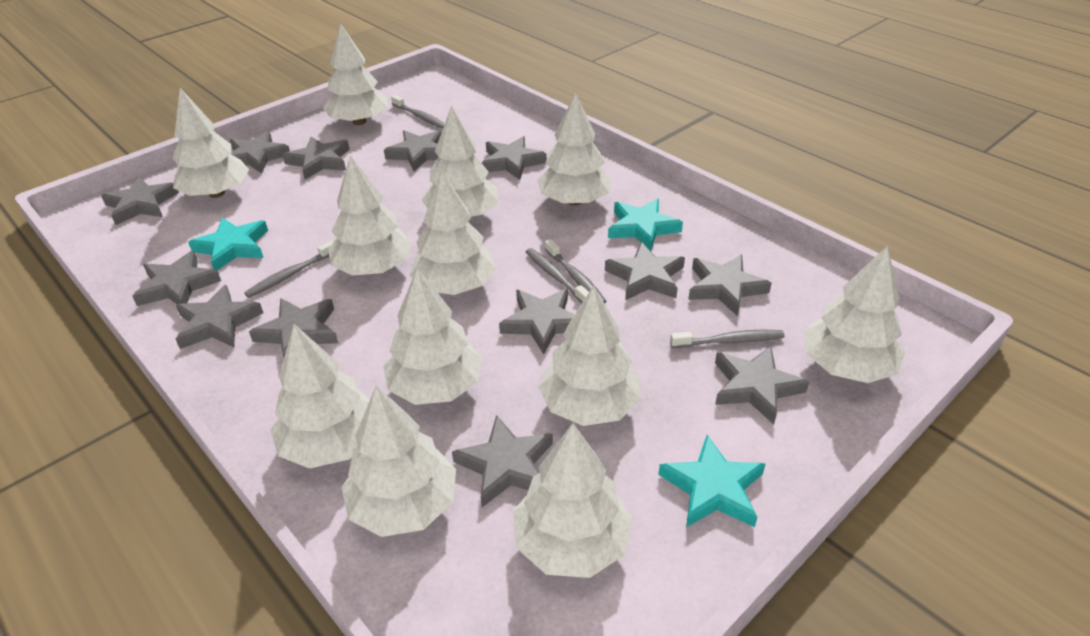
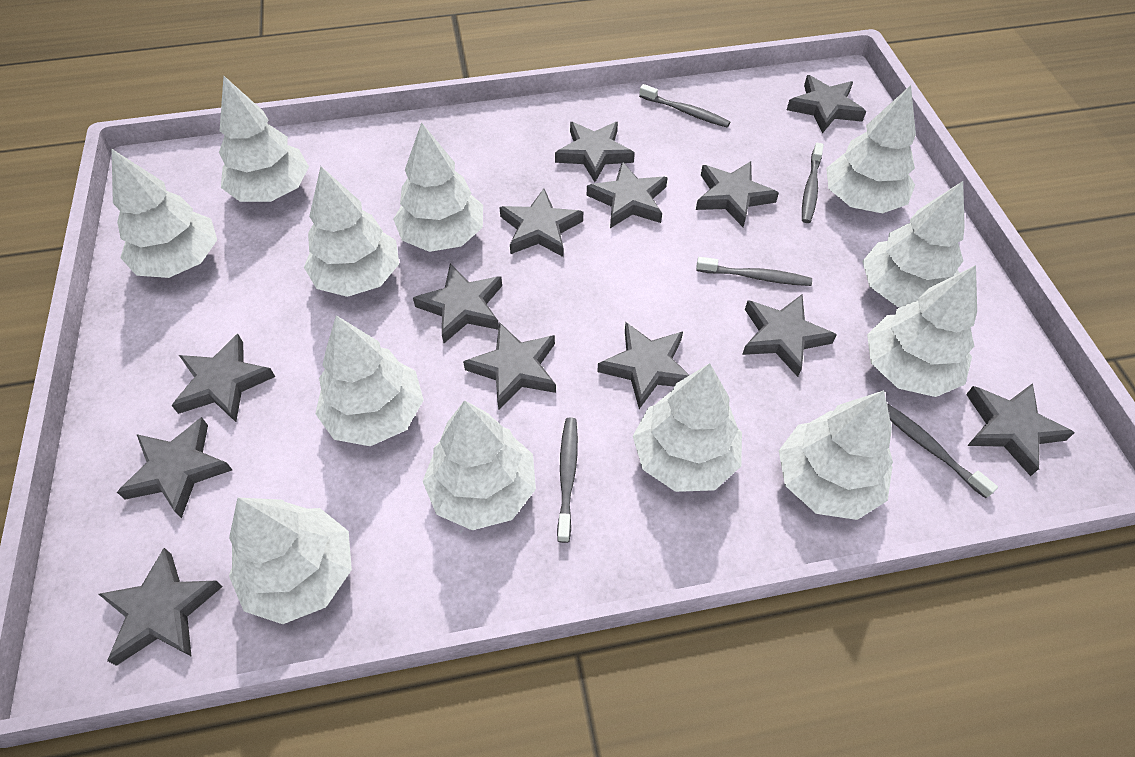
turquoise star: [188,218,268,271] [608,199,683,251] [658,435,766,528] = 3 -> none = 0

